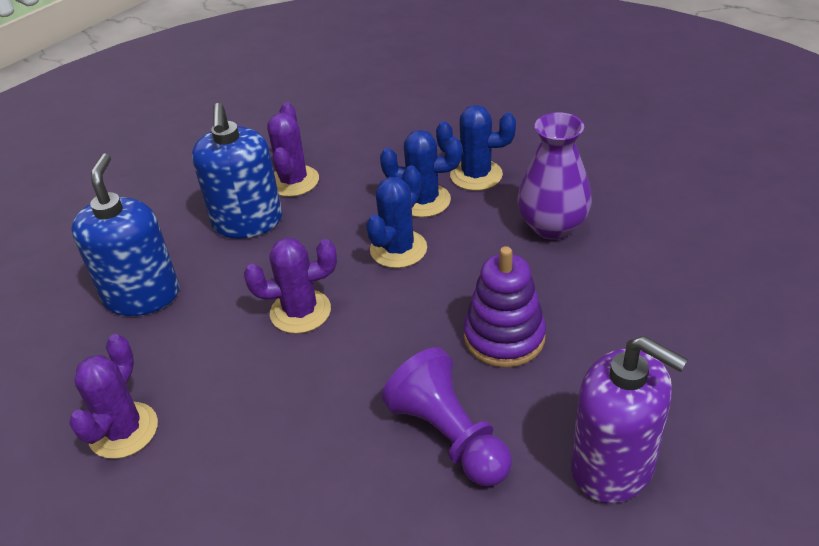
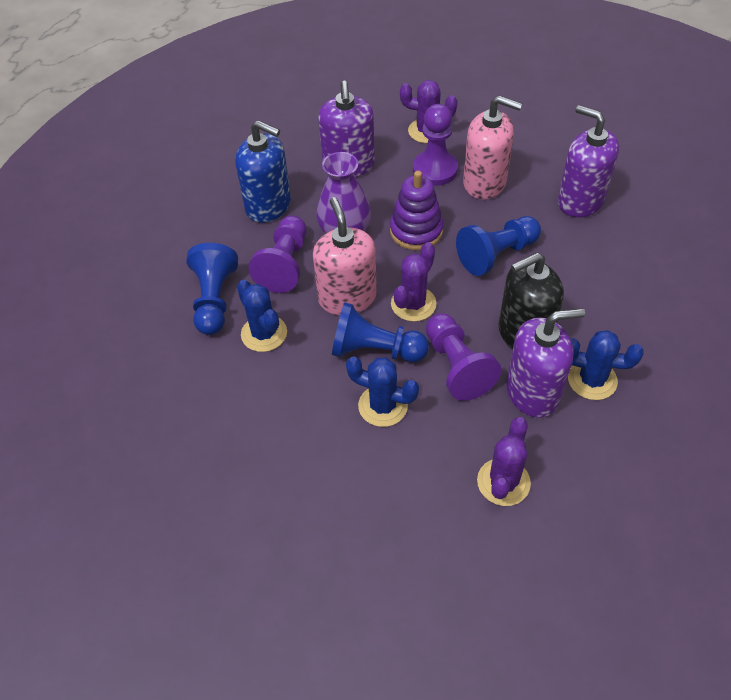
black soap dispenser: none = 0 -> [499,253,564,350] = 1
blue pawn: none = 0 -> [187,243,238,335] [332,302,429,362] [456,216,541,276] = 3
blue soap dispenser: [71,153,179,316] [192,103,282,238] = 2 -> [235,120,291,223] = 1
pink soap dispenser: none = 0 -> [313,197,377,315] [463,96,522,200] = 2
purple pawn: [382,347,512,487] = 1 -> [248,216,306,293] [413,104,458,186] [426,313,501,401] = 3
purple soap dispenser: [571,336,688,503] = 1 -> [318,81,375,177] [506,308,585,418] [558,105,619,217] = 3

